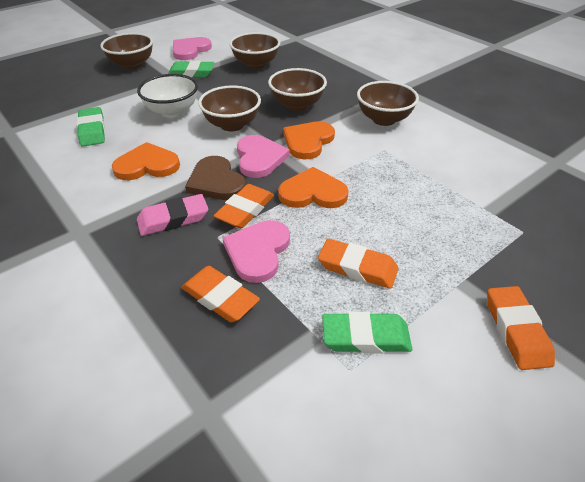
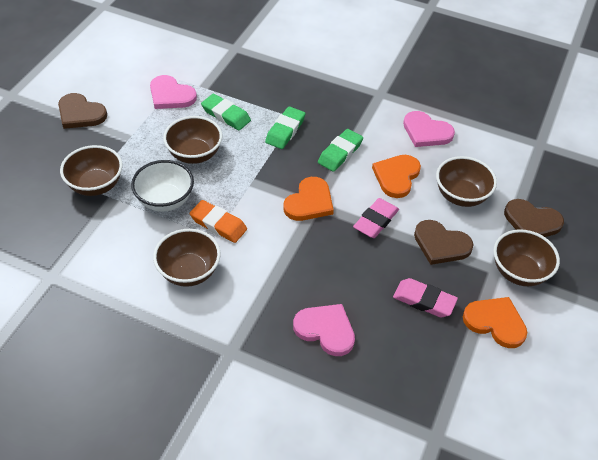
brown heart: [185,156,246,200] = 1 -> [58,93,107,129] [414,220,474,265] [504,199,564,237] = 3
orange eraser: [181,266,260,322] [214,184,274,228] [318,239,399,289] [487,286,555,370] = 4 -> [190,200,247,243] = 1
pink eraser: [137,194,208,236] = 1 -> [353,198,399,238] [393,278,458,318] = 2

